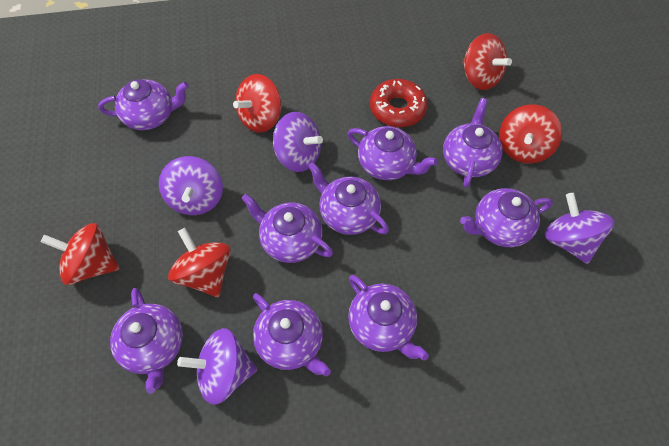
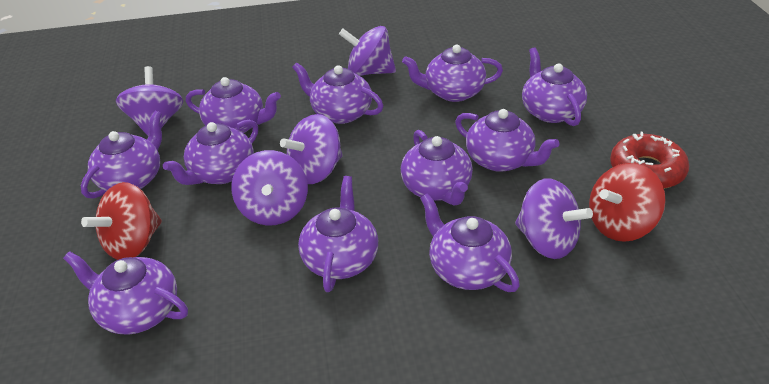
purple spinning top: [159,156,223,215] [177,328,257,405] [273,112,323,172] [544,193,614,264] = 4 -> [116,66,183,137] [231,150,308,225] [280,114,343,184] [339,26,396,76] [515,178,593,259] = 5
purple teapot: [98,79,189,130] [110,288,183,394] [241,194,333,263] [253,293,331,376] [308,162,389,235] [347,126,438,180] [348,275,429,361] [443,98,503,188] [460,188,553,247] = 9 -> [63,251,188,335] [81,111,162,199] [163,120,258,185] [186,77,281,133] [292,63,383,124] [298,176,378,292] [401,130,473,206] [402,44,503,102] [420,193,520,292] [455,109,560,172] [522,47,587,126] = 11
red spinning top: [41,223,119,285] [168,228,231,297] [233,74,281,133] [463,33,512,90] [499,104,562,164] = 5 -> [81,182,162,260] [589,163,666,242] = 2

